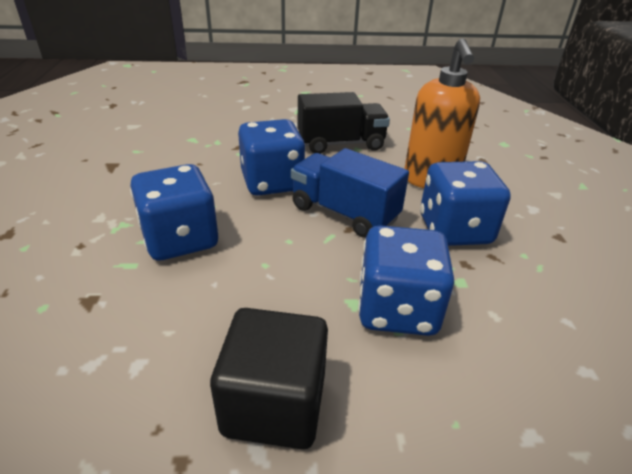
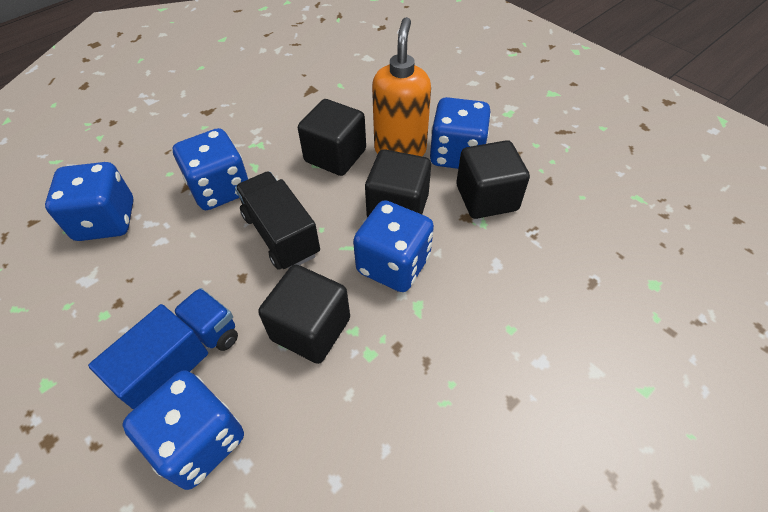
black cube: [210,308,328,449] = 1 -> [258,264,350,364] [298,99,366,176] [365,149,431,217] [456,140,530,219] = 4
blue dice: [130,164,219,261] [238,119,306,196] [358,225,454,336] [420,161,511,246] = 4 -> [45,162,134,241] [122,370,244,490] [173,128,249,210] [353,200,434,292] [430,97,491,169] = 5

